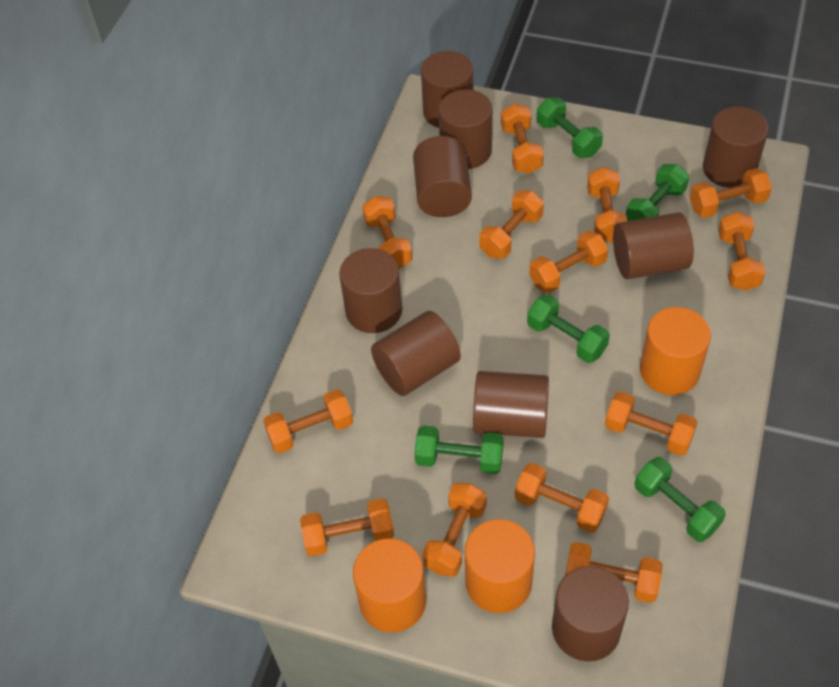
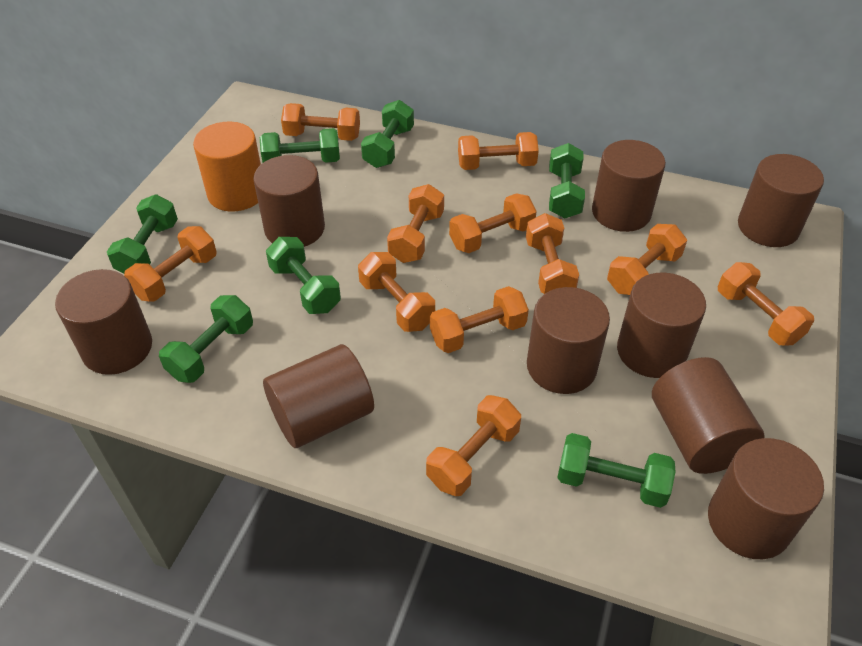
green dumbbell: [414,425,504,474] [527,294,610,363] [536,97,603,158] [626,164,689,221] [635,457,726,542] = 5 -> [107,195,178,273] [159,295,253,383] [260,128,340,163] [266,237,341,314] [361,100,414,168] [549,143,585,218] [557,433,676,508] = 7
orange cylinder: [353,538,426,633] [465,519,535,613] [640,307,711,395] = 3 -> [193,121,261,212] = 1
orange dumbbell: [263,389,353,454] [300,498,394,556] [362,196,412,269] [422,483,487,577] [479,190,544,259] [501,103,544,174] [515,463,609,533] [529,231,609,293] [565,542,663,603] [587,167,627,243] [605,391,698,456] [690,168,772,218] [718,212,765,291] = 13 -> [124,226,217,302] [281,103,360,141] [358,252,435,332] [387,184,444,263] [426,395,521,496] [430,286,529,353] [449,193,537,253] [458,132,539,170] [526,213,579,294] [607,224,687,295] [718,262,814,346] = 11

